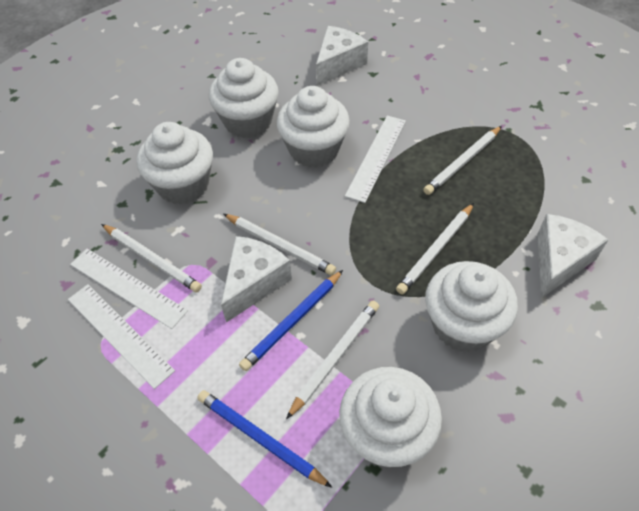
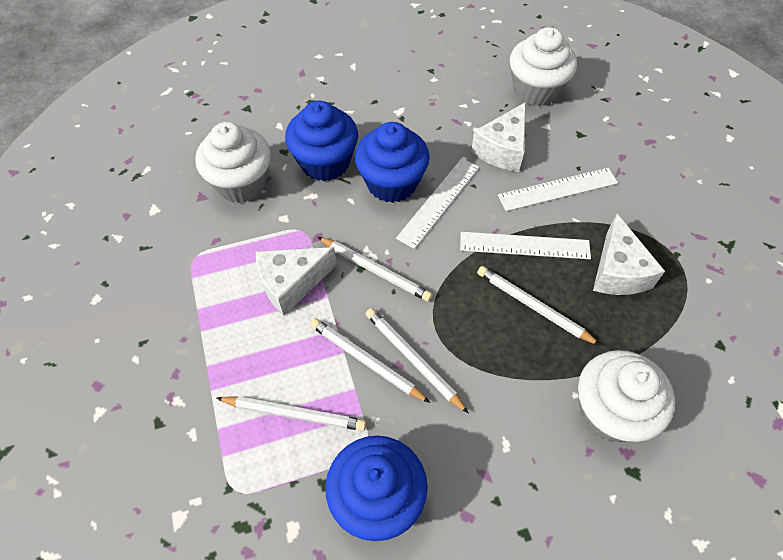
blue cupcake: none = 0 -> [285,101,358,181] [325,436,428,541] [355,122,430,203] = 3
blue pencil: [197,390,333,488] [239,270,343,371] = 2 -> none = 0
white cupcake: [137,122,213,205] [209,58,279,138] [277,86,350,168] [339,367,442,467] [425,261,518,352] = 5 -> [195,122,271,203] [510,27,577,106] [578,350,675,442] = 3

